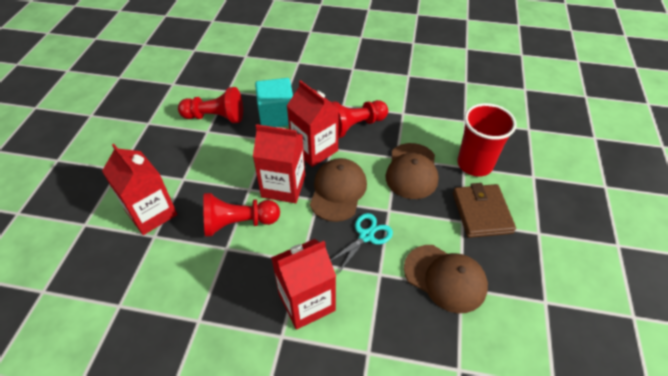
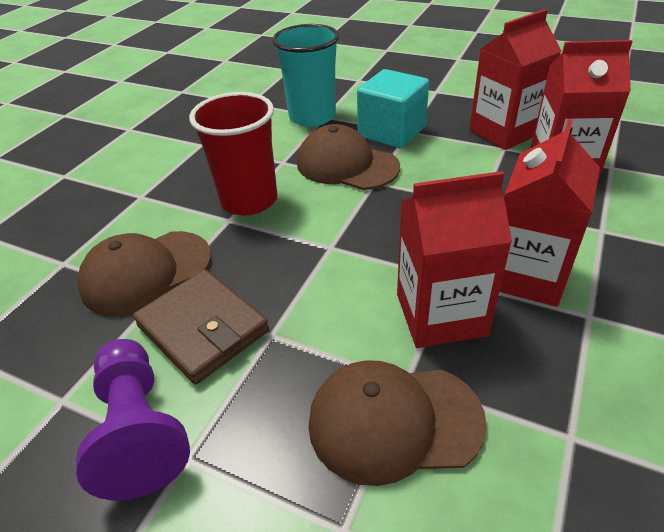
purple pawn: none = 0 -> [76,339,190,500] = 1
red pawn: [178,87,243,123] [203,193,280,237] [331,100,388,138] = 3 -> none = 0
turquoise cup: none = 0 -> [272,24,339,127] = 1
turquoise scissors: [330,213,393,275] = 1 -> none = 0

